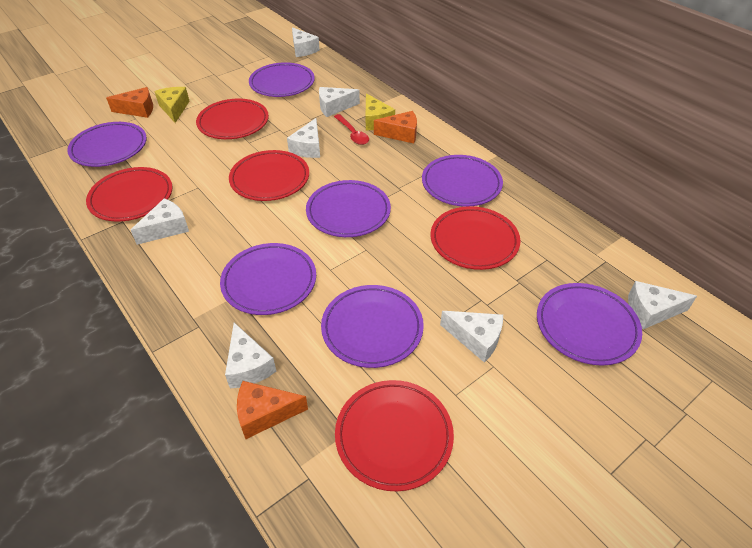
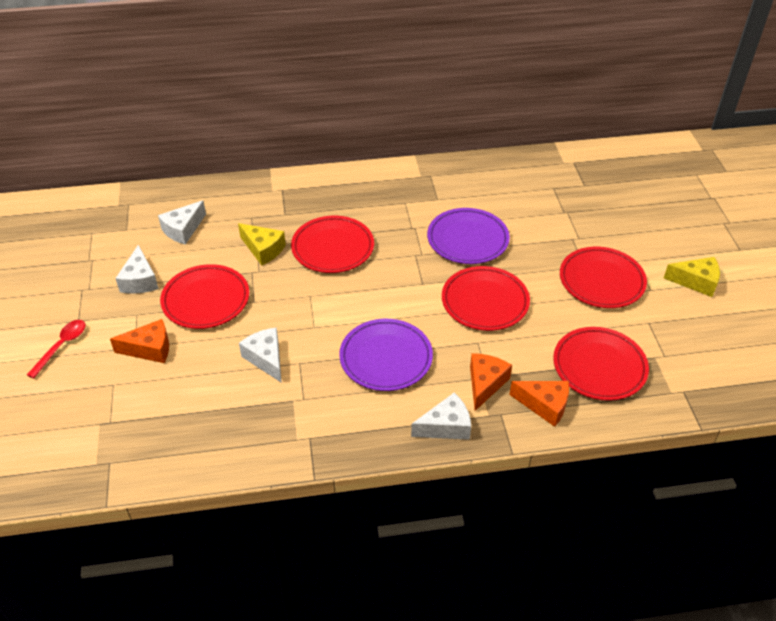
purple plate: [67,122,147,167] [220,243,316,315] [249,62,315,97] [306,180,391,237] [321,285,424,368] [422,155,503,207] [537,283,642,366] = 7 -> [339,319,433,391] [427,208,510,264] = 2
white cheese: [131,198,189,245] [225,323,277,388] [287,118,320,158] [292,27,320,57] [319,87,360,117] [440,311,503,362] [628,281,697,329] = 7 -> [115,245,159,294] [158,200,206,245] [239,327,282,383] [411,392,471,440] = 4

